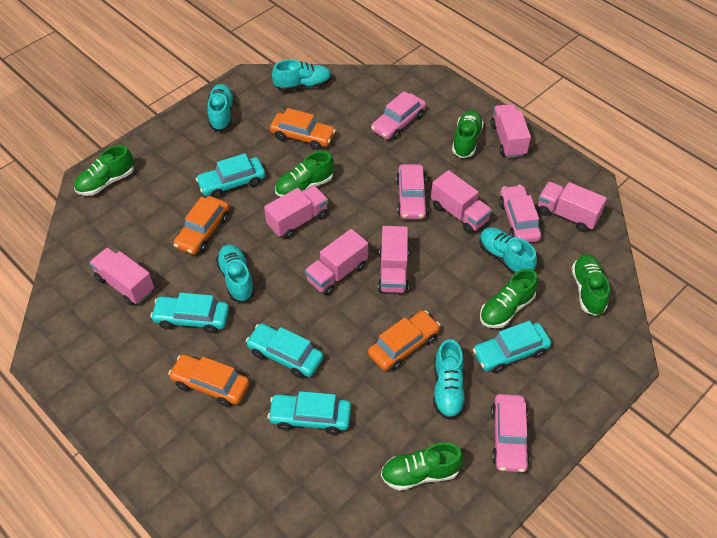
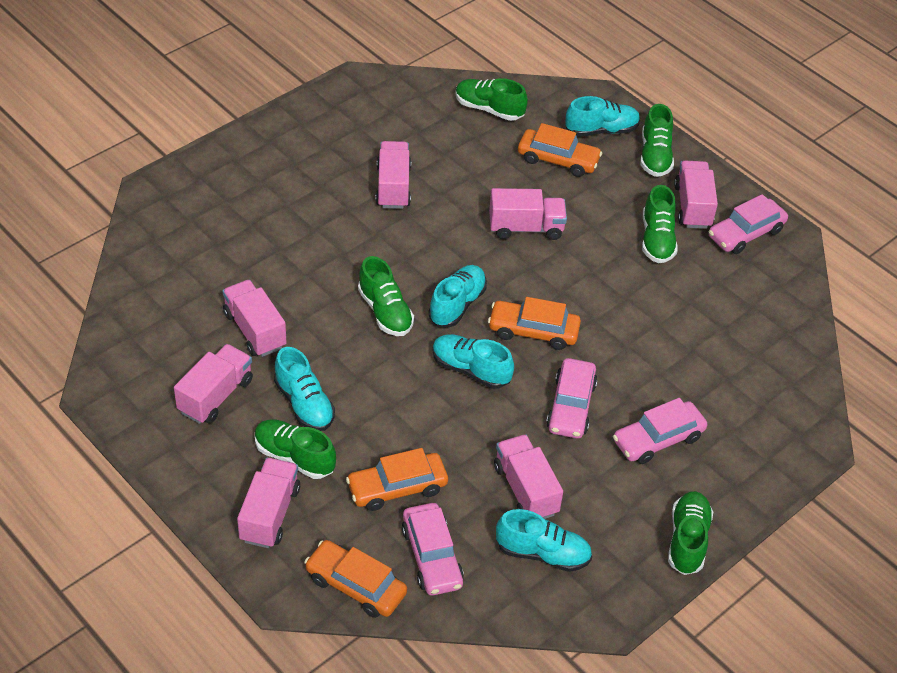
turquoise car: [150,293,229,333] [196,153,265,198] [246,323,324,378] [268,391,351,435] [473,321,551,373] = 5 -> none = 0

